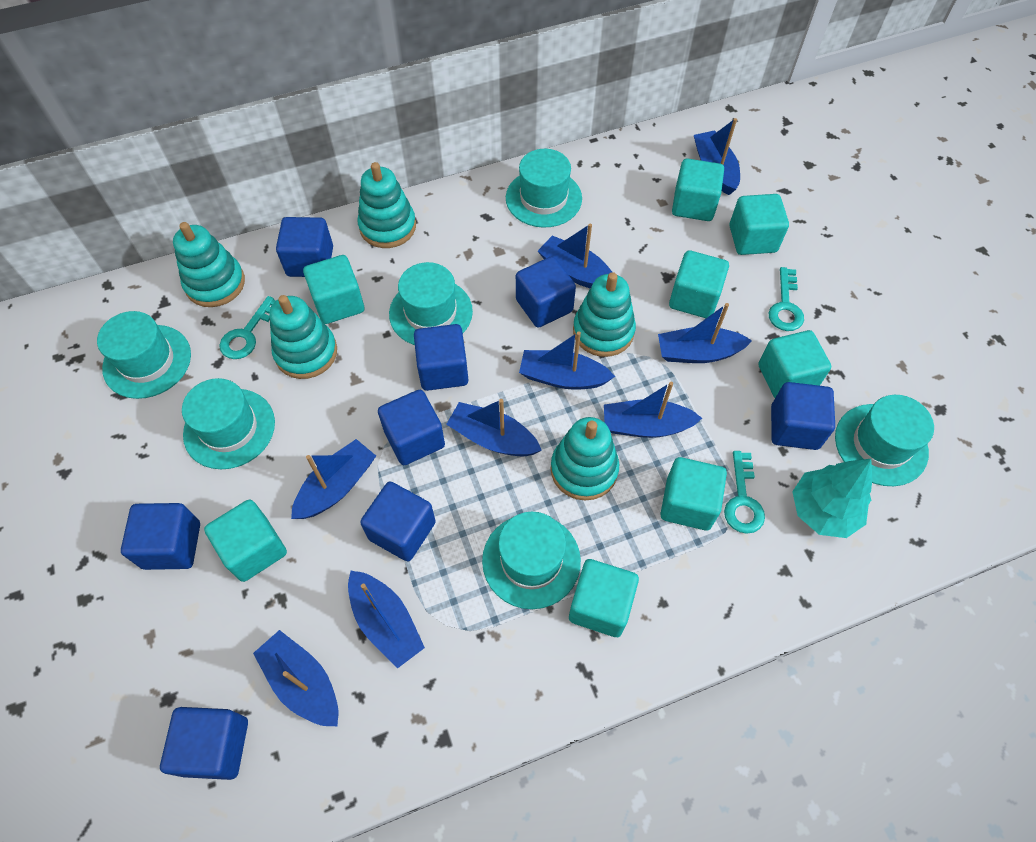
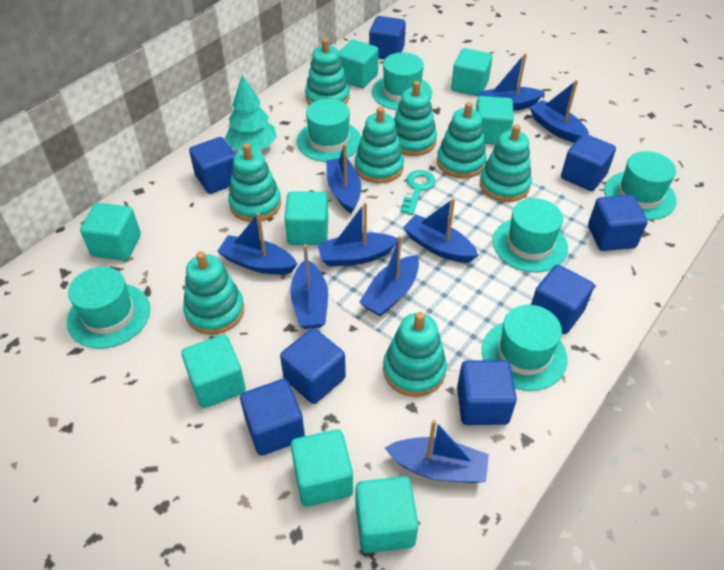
turquoise key: [219,296,276,359] [724,451,765,534] [769,267,804,331] = 3 -> [400,170,435,215] = 1
turquoise stacking toy: [173,222,245,307] [269,295,337,379] [357,162,416,248] [551,417,619,500] [573,272,636,357] = 5 -> [183,251,244,335] [228,143,281,222] [305,38,350,105] [355,107,404,183] [383,312,447,397] [394,81,437,156] [437,102,487,178] [480,124,532,202] = 8

